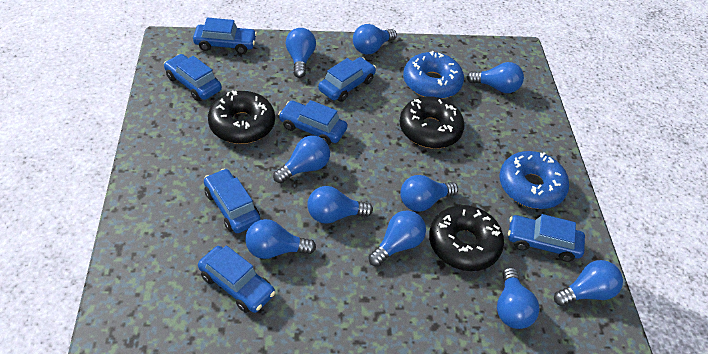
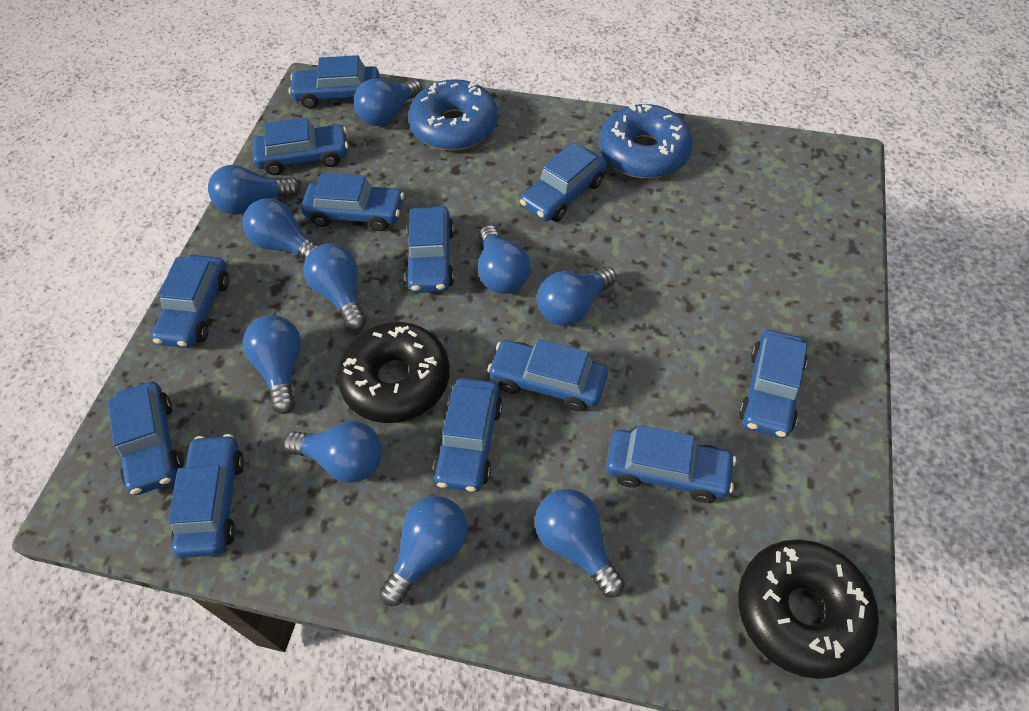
black donut: [208,90,275,144] [399,96,465,149] [429,205,504,271] = 3 -> [337,322,450,423] [738,539,879,679] = 2
blue car: [164,54,222,101] [193,17,257,54] [198,245,276,313] [204,169,260,233] [278,100,347,145] [318,57,376,102] [508,214,585,262] = 7 -> [108,382,183,495] [152,255,229,348] [168,434,244,558] [253,117,348,175] [288,55,380,109] [301,173,404,231] [405,206,454,293] [433,378,503,492] [487,339,608,411] [520,143,607,222] [606,425,736,503] [739,330,807,438] = 12

